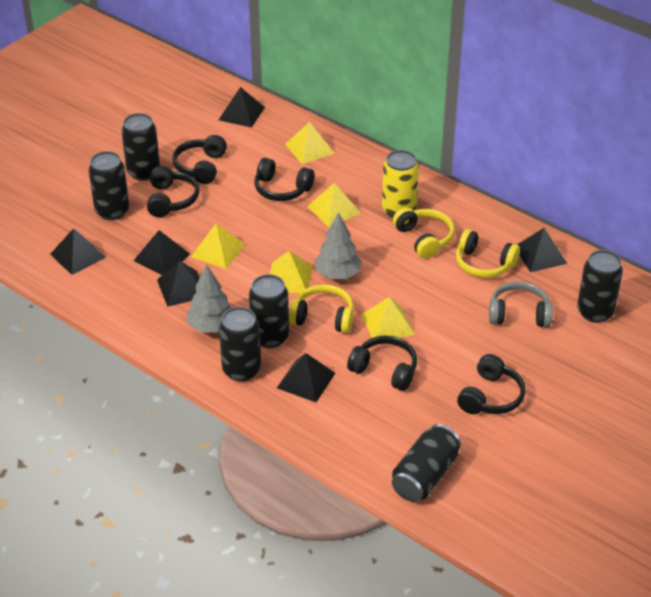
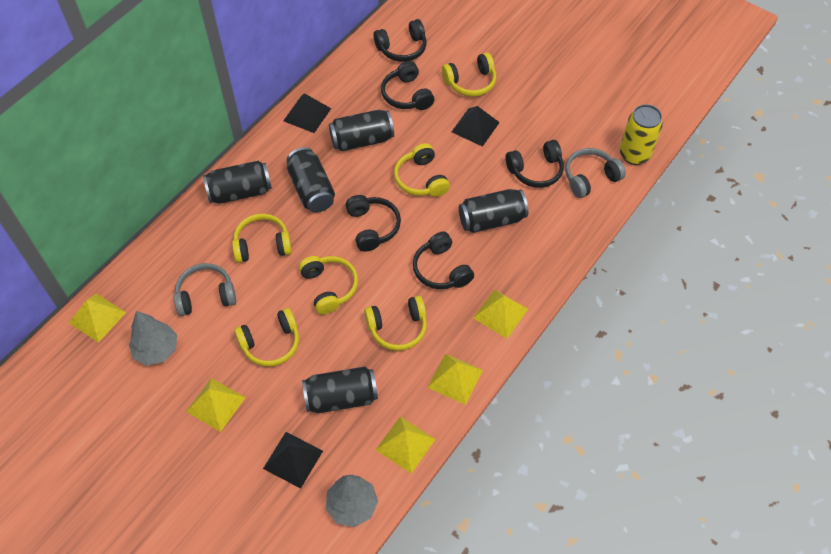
black can: [89,151,129,220] [122,113,160,181] [219,307,261,382] [249,274,289,348] [392,424,461,502] [577,250,623,323] = 6 -> [203,161,272,204] [287,147,335,213] [302,367,378,413] [329,110,394,151] [459,189,528,233] = 5
black pyramid: [50,228,106,275] [134,230,190,275] [157,261,200,307] [219,87,265,128] [277,353,335,402] [517,228,567,272] = 6 -> [263,432,323,488] [283,93,331,133] [451,106,500,147] = 3
grey headphones: [489,281,553,327] = 1 -> [174,263,236,316] [565,148,626,198] = 2
yellow headphones: [289,284,353,333] [393,207,455,259] [456,229,520,278] = 3 -> [232,214,292,263] [234,308,299,367] [299,256,358,315] [364,296,427,351] [394,143,450,197] [442,52,496,97] = 6

